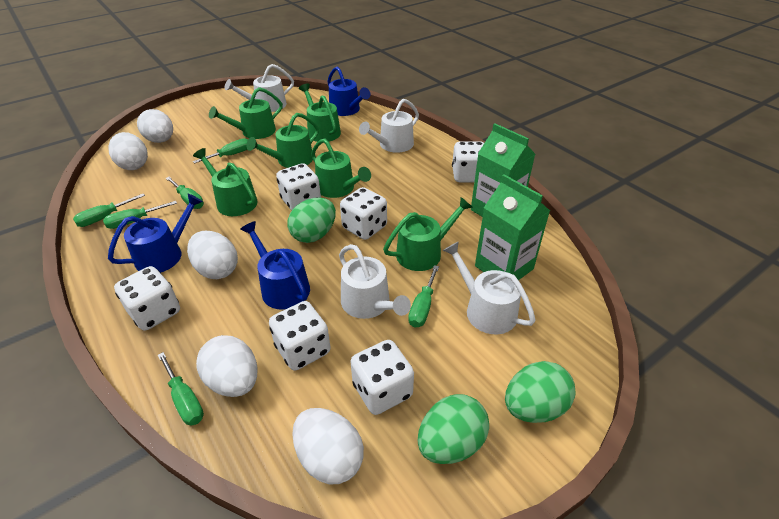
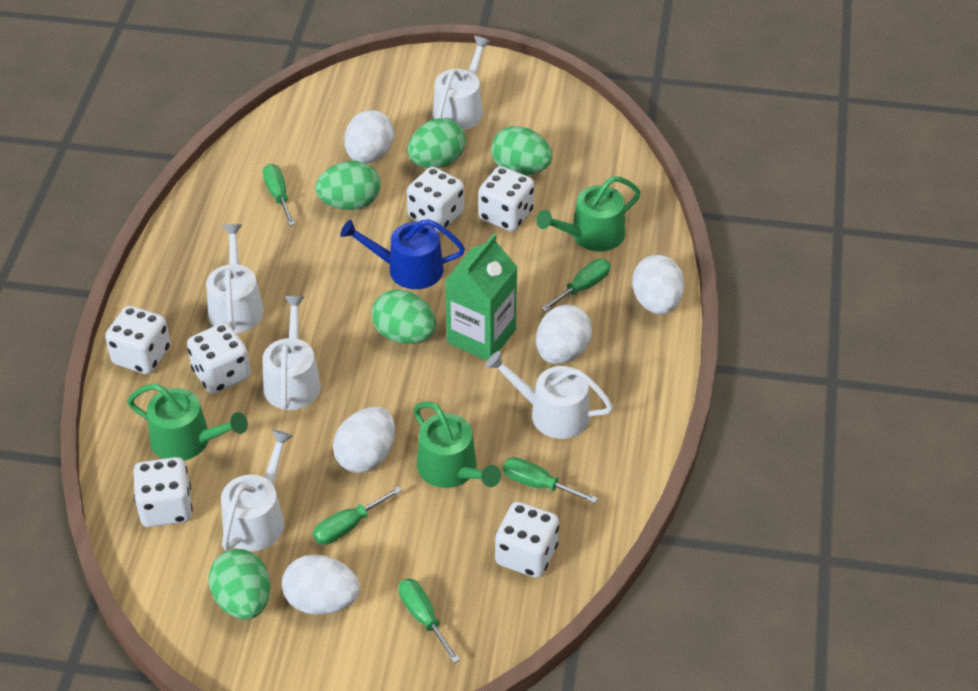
blue watering can: [108,194,203,273] [240,221,310,310] [327,66,371,116] = 3 -> [340,219,465,289] = 1
green carton: [471,123,535,217] [475,174,550,280] = 2 -> [445,234,517,361] = 1
green egg: [288,198,336,243] [418,394,489,464] [505,361,576,423] = 3 -> [209,549,270,620] [315,161,380,210] [372,289,436,344] [408,118,466,168] [491,126,552,175] = 5
green screwdriver: [73,194,145,227] [103,201,177,229] [158,352,204,426] [166,177,204,209] [193,138,248,164] [408,265,439,328] = 6 -> [263,164,295,226] [313,486,402,545] [398,578,460,663] [503,457,598,503] [541,259,610,312] = 5
green watering can: [193,148,258,216] [209,87,283,139] [246,113,319,168] [299,83,341,142] [311,139,371,198] [383,197,473,271] = 6 -> [127,384,248,461] [413,402,501,488] [536,176,641,251] = 3
white watering can: [225,64,294,112] [339,244,411,319] [359,99,419,153] [443,241,536,335] = 4 -> [206,224,264,333] [221,430,293,551] [262,296,321,410] [433,36,491,130] [485,351,613,439] = 5

